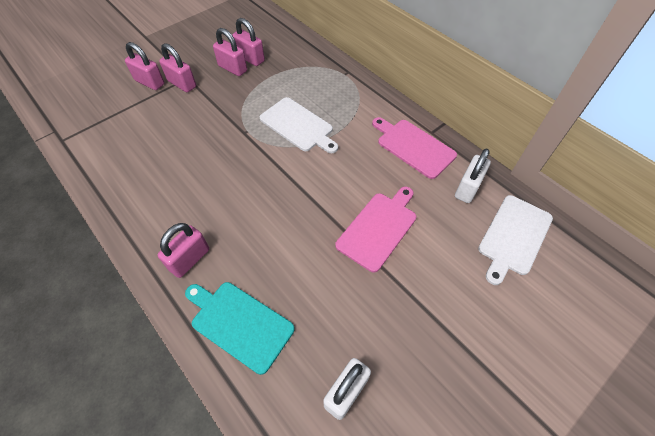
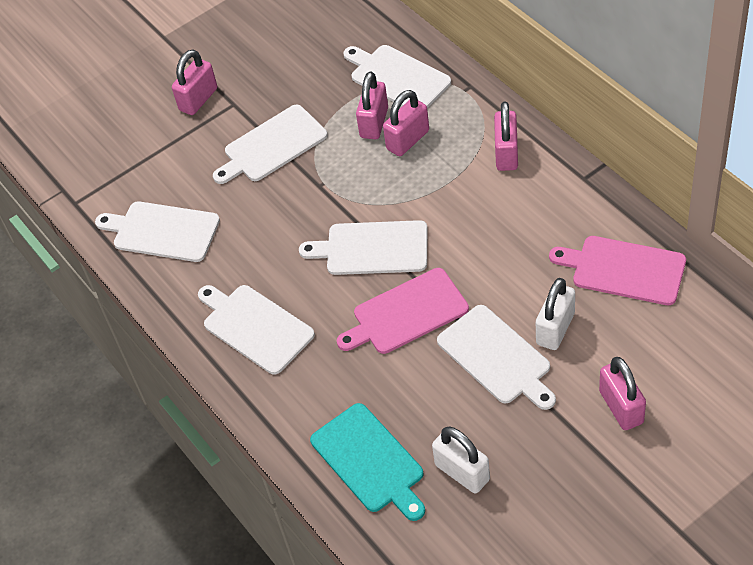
white cutting board: [260,97,338,153] [478,195,553,285] = 2 -> [95,201,220,262] [198,285,315,374] [213,105,327,184] [299,220,428,275] [343,45,451,108] [437,305,556,410] = 6

